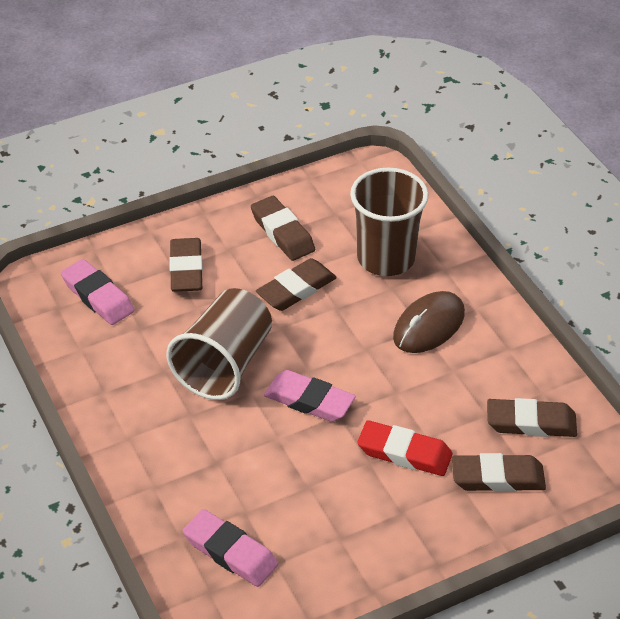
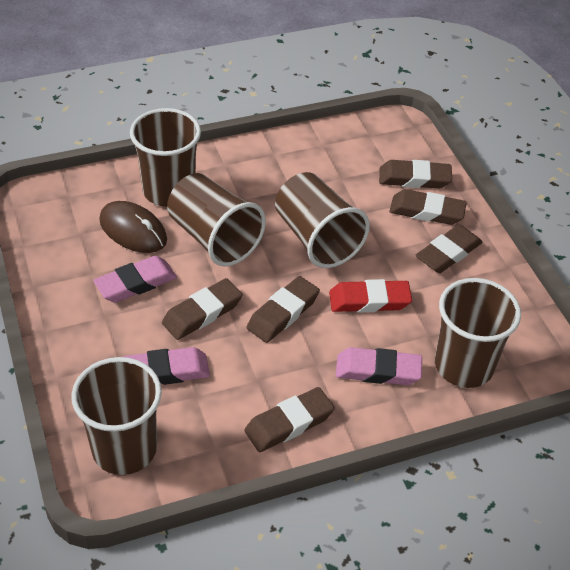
brown cup: [166,288,272,400] [350,168,429,276] = 2 -> [71,357,162,475] [130,108,201,207] [167,173,266,267] [275,172,370,268] [435,278,521,388] = 5
brown eraser: [169,238,203,292] [251,196,315,261] [256,258,337,311] [452,453,546,492] [487,398,577,437] = 5 -> [162,278,242,340] [244,387,335,452] [246,276,320,343] [379,160,452,189] [389,189,467,225] [416,225,483,273] = 6

